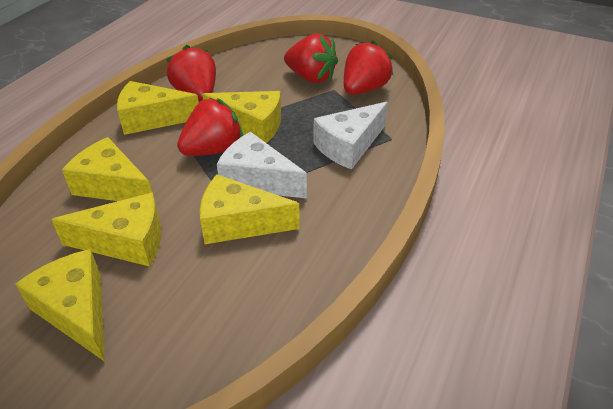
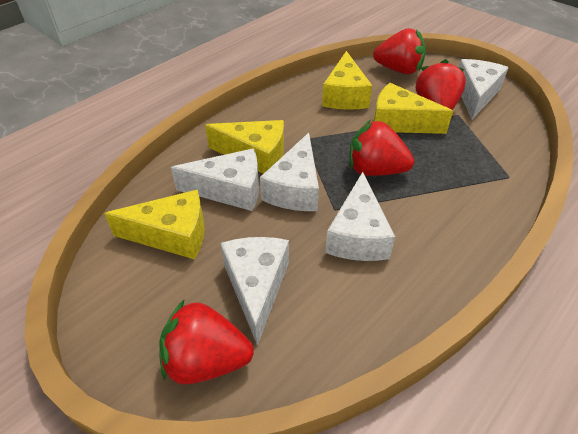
white cheese: [217,132,307,198] [313,102,388,169] = 2 -> [171,148,259,211] [220,237,289,346] [260,133,319,211] [325,172,395,261] [459,59,509,120] = 5
yellow cheese: [15,249,105,362] [51,193,161,267] [62,137,152,201] [117,81,199,135] [200,174,300,244] [202,91,281,143] = 6 -> [104,190,205,259] [205,120,284,174] [322,51,372,110] [374,83,453,134] = 4

